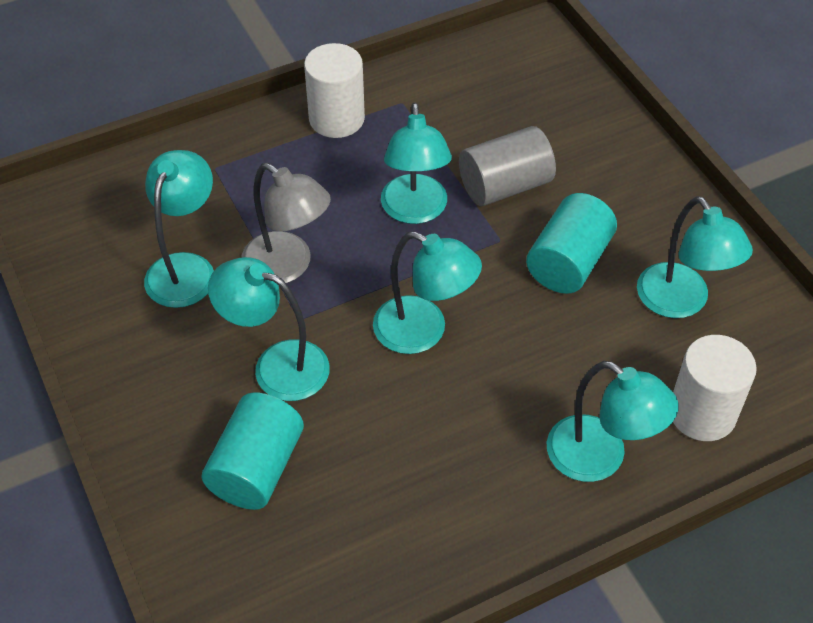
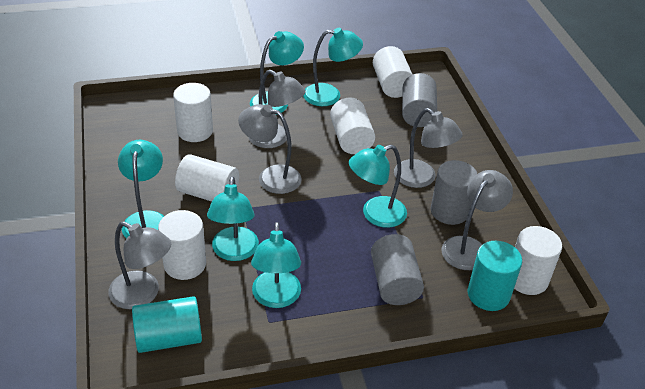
grey cylinder: [459,126,556,206] = 1 -> [371,234,424,305] [402,73,437,127] [431,160,477,225] = 3
grey lamp: [241,163,331,283] = 1 -> [108,222,171,309] [238,104,301,194] [248,70,306,148] [394,108,463,188] [441,170,513,270] = 5
white cylinder: [304,43,365,138] [673,335,757,441] = 2 -> [158,210,206,280] [173,83,213,142] [175,154,239,201] [330,97,375,154] [373,46,413,98] [514,226,562,295] = 6

